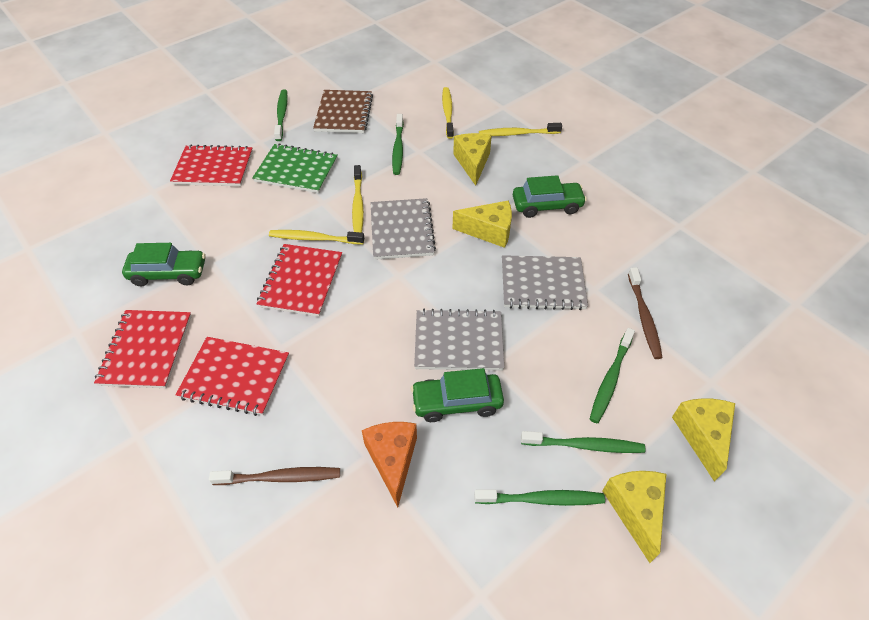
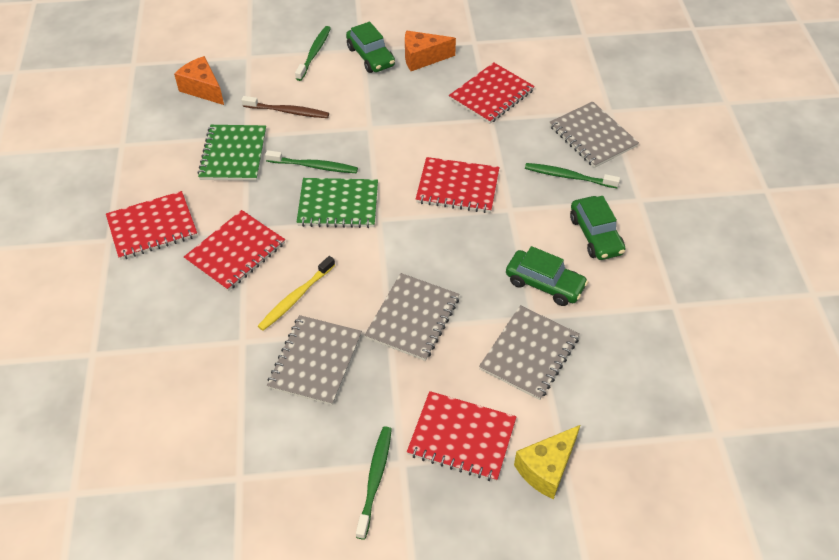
brown notebook: [313,90,373,133] = 1 -> none = 0
brown toothbrush: [209,467,340,485] [628,267,663,359] = 2 -> [242,96,329,118] = 1
green notebook: [252,144,338,193] = 1 -> [197,125,266,181] [296,178,378,228] = 2
green toothbrush: [274,89,288,141] [392,114,404,175] [474,490,605,506] [521,431,645,453] [590,328,635,423] = 5 -> [265,150,358,173] [295,26,331,81] [356,426,392,540] [525,163,620,188] = 4
grey notebook: [371,198,436,260] [414,309,504,371] [502,255,588,310] = 3 -> [267,315,362,406] [365,273,460,361] [479,305,580,400] [550,101,639,168] = 4
orange cheese: [362,422,417,507] = 1 -> [174,56,224,105] [405,31,456,71] = 2
red notebook: [94,310,192,388] [170,144,253,186] [175,337,289,416] [256,244,342,317] = 4 -> [106,191,198,260] [184,210,285,291] [407,391,516,482] [416,157,500,213] [449,62,535,124] = 5
yellow cheese: [452,200,512,248] [453,133,492,186] [602,471,666,563] [672,398,735,482] = 4 -> [514,425,580,499] = 1
yellow toothbrush: [269,230,364,244] [352,165,364,233] [442,87,454,139] [479,123,562,136] = 4 -> [258,256,335,331] = 1

